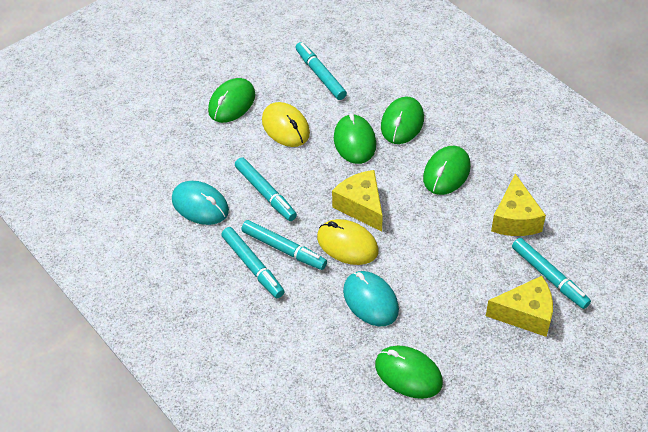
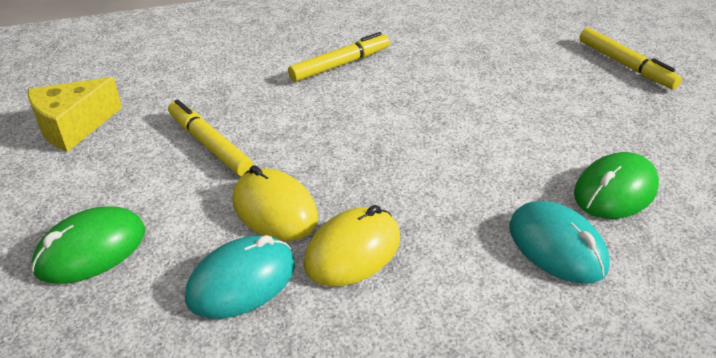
green mouse: [208,78,255,123] [334,113,376,164] [375,346,443,399] [381,97,424,144] [423,146,471,195] = 5 -> [31,206,145,284] [574,152,659,219] = 2
turquoise marker: [221,227,285,298] [235,157,297,221] [241,220,327,270] [295,42,347,100] [512,238,591,309] = 5 -> none = 0
yellow cheese: [332,170,383,232] [486,276,553,337] [491,173,546,236] = 3 -> [28,77,122,152] = 1
yellow marker: none = 0 -> [168,99,253,176] [288,32,390,82] [579,28,682,90] = 3

